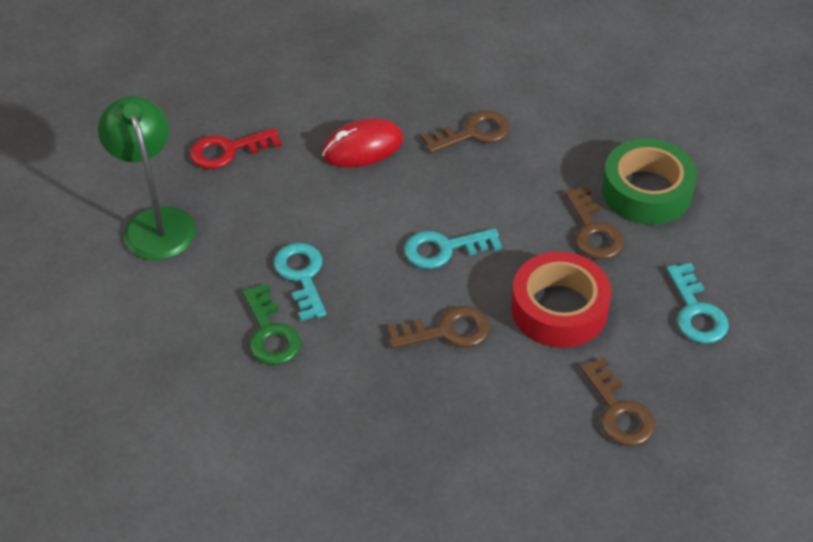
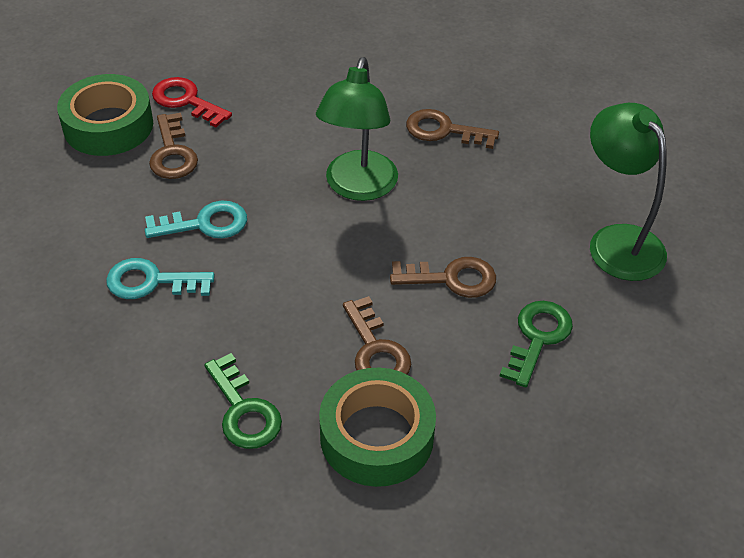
green key: [242,284,301,365] = 1 -> [204,353,282,449] [500,301,573,387] = 2
green lamp: [98,96,196,260] = 1 -> [316,57,398,201] [590,103,667,281] = 2
green tape: [602,139,697,225] = 1 -> [57,74,153,156] [319,368,436,487] = 2
red mouse: [322,118,404,167] = 1 -> none = 0
red tape: [511,252,611,348] = 1 -> none = 0
turquoise key: [274,243,326,321] [404,228,502,269] [667,263,729,344] = 3 -> [106,258,215,299] [145,201,247,238] = 2

